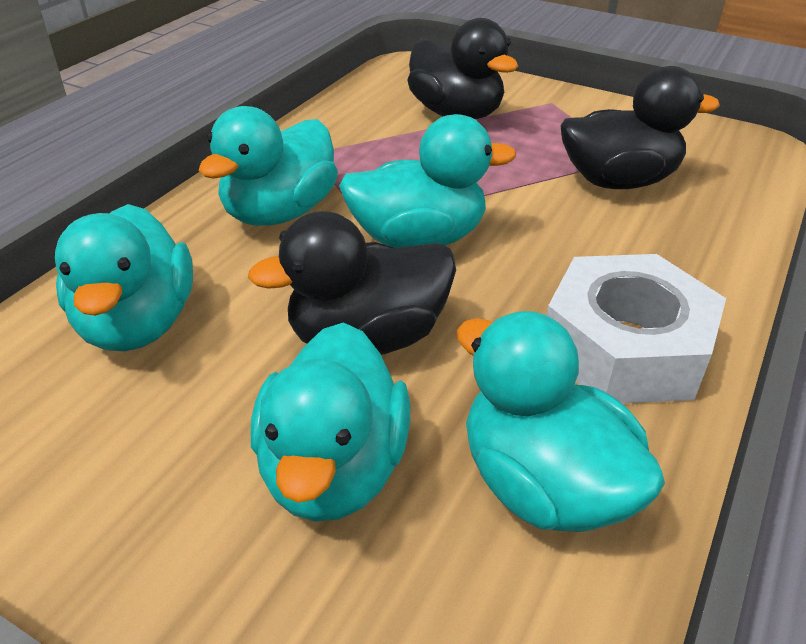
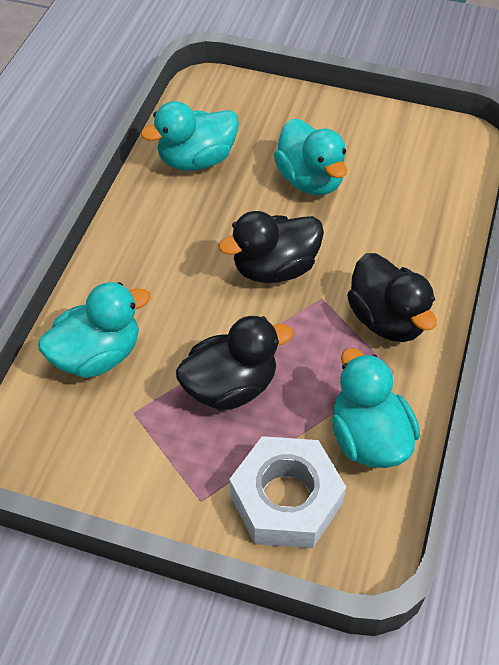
turquoise duck: [55,204,193,351] [199,106,338,226] [251,322,410,522] [339,114,516,248] [457,311,665,532] = 5 -> [38,282,151,378] [141,101,239,171] [274,119,347,196] [332,348,420,468] = 4

